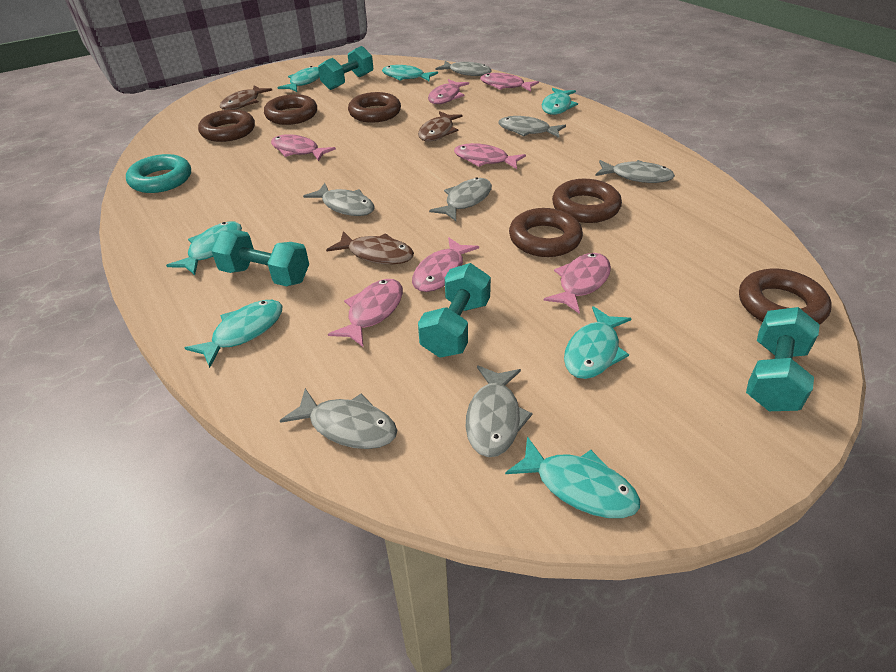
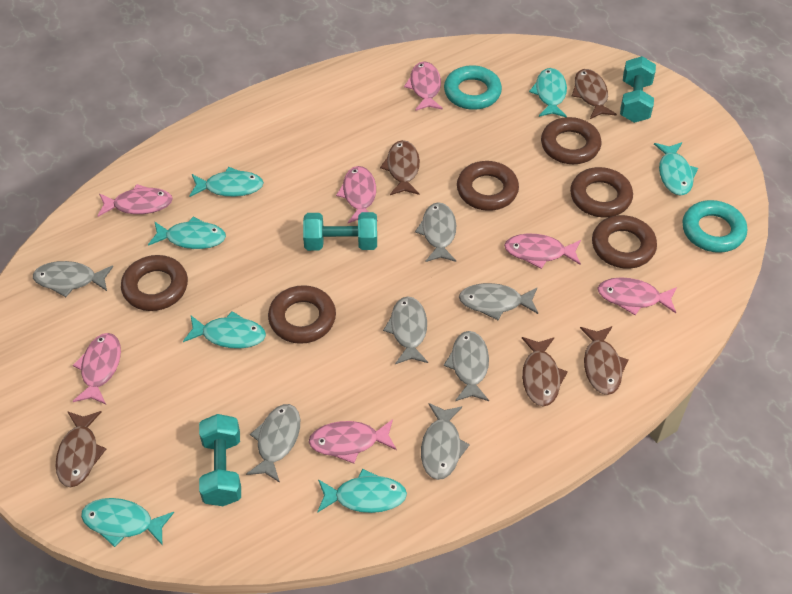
brown fish: [220,85,272,110] [326,231,414,264] [418,111,463,141] = 3 -> [55,411,106,487] [380,140,420,195] [522,337,568,406] [572,69,617,119] [580,326,628,395] = 5
turquoise dumbbell: [211,230,309,286] [318,46,373,90] [418,263,491,358] [746,307,820,411] = 4 -> [199,414,241,506] [303,212,377,251] [620,56,656,123] = 3
turquoise ring: [126,154,191,193] = 1 -> [444,65,502,110] [682,200,747,253] = 2

